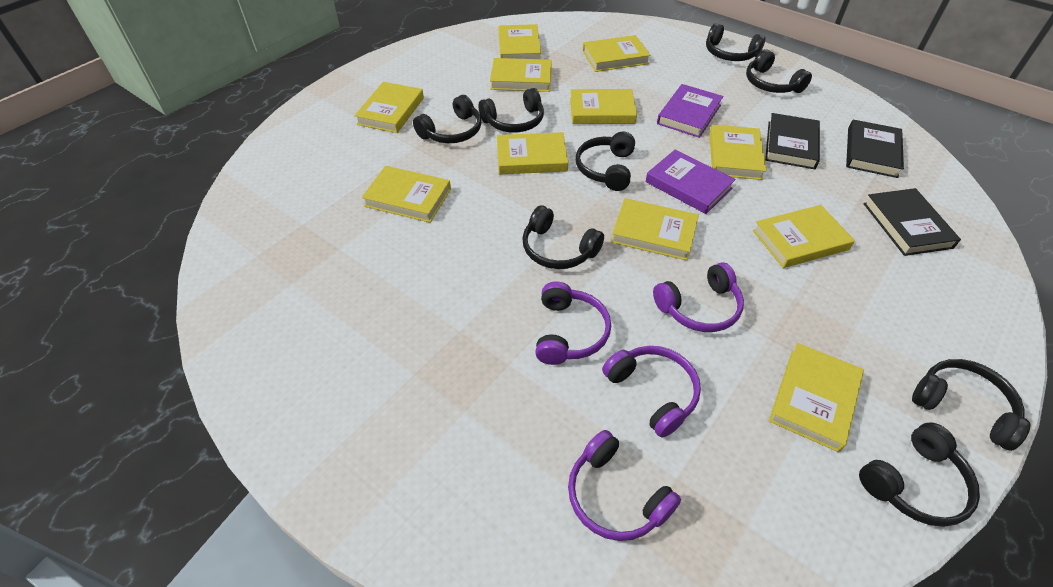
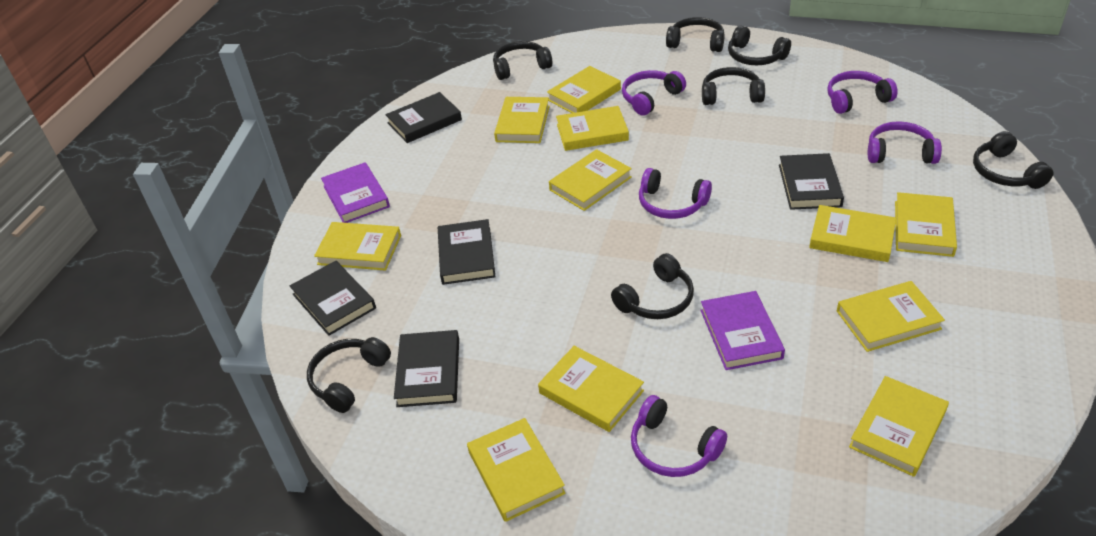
black book: [765,113,820,169] [846,120,904,178] [863,188,961,256] = 3 -> [290,261,376,336] [385,92,462,143] [394,330,459,407] [438,219,496,285] [779,153,844,210] = 5
black headphones: [413,95,481,143] [479,88,544,132] [522,206,604,269] [576,132,635,191] [706,23,766,61] [746,49,812,93] [859,422,980,527] [912,359,1031,451] = 8 -> [307,337,391,413] [493,41,552,80] [611,253,694,319] [666,17,725,52] [702,67,765,105] [728,26,791,65] [973,131,1054,189] = 7
purple headphones: [535,281,611,365] [568,430,681,541] [602,346,701,438] [653,262,744,332] = 4 -> [622,70,686,116] [631,395,727,477] [639,168,712,219] [827,71,898,114] [868,121,942,164] = 5

